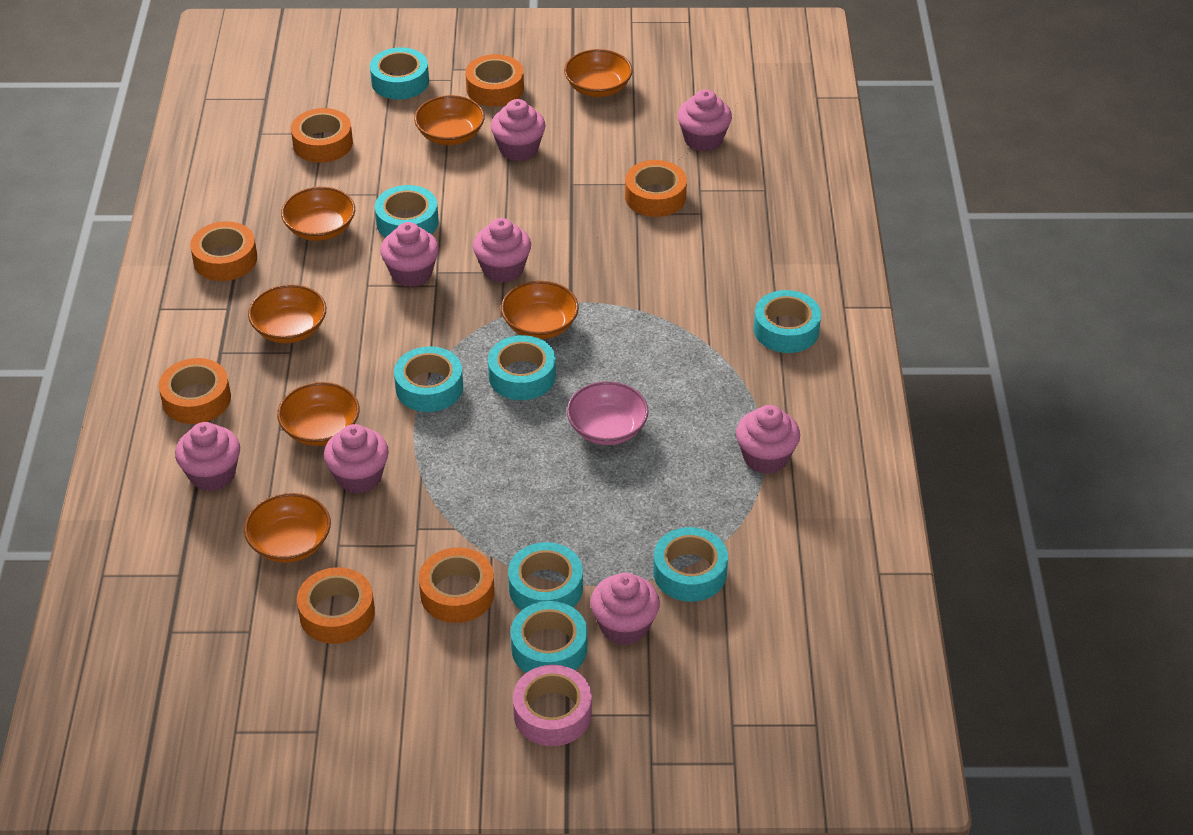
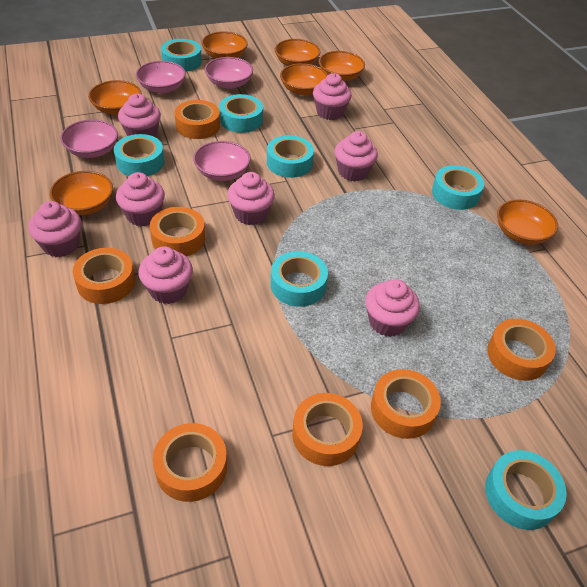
pink bowl: [567,381,649,445] = 1 -> [60,119,118,158] [136,61,186,93] [193,141,251,181] [205,57,253,89] = 4
pink tape: [513,665,592,746] = 1 -> none = 0
turquoise tape: [370,47,429,99] [375,185,439,238] [394,346,463,412] [488,335,556,400] [508,542,583,611] [511,601,587,673] [653,527,728,602] [754,290,821,353] = 8 -> [114,134,165,176] [161,39,202,72] [219,94,263,133] [267,135,314,178] [271,251,328,307] [432,165,484,210] [485,450,567,530] = 7

